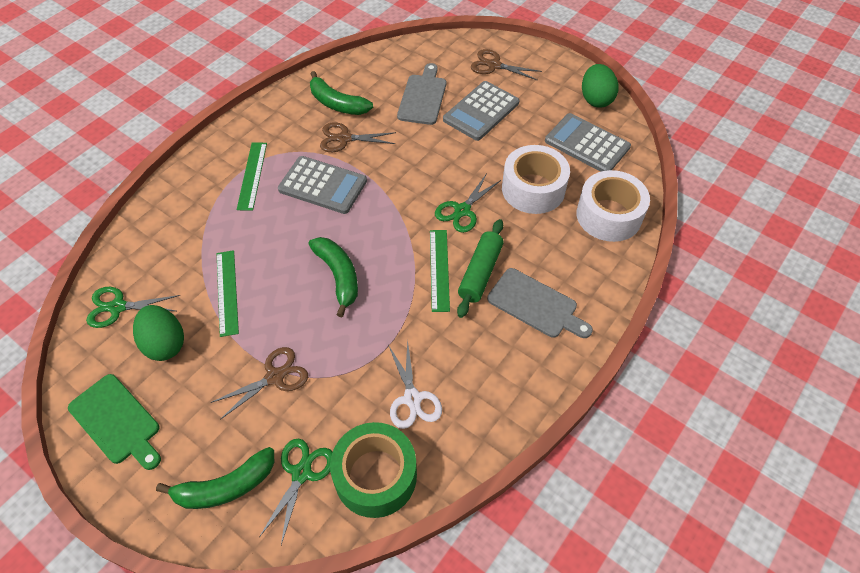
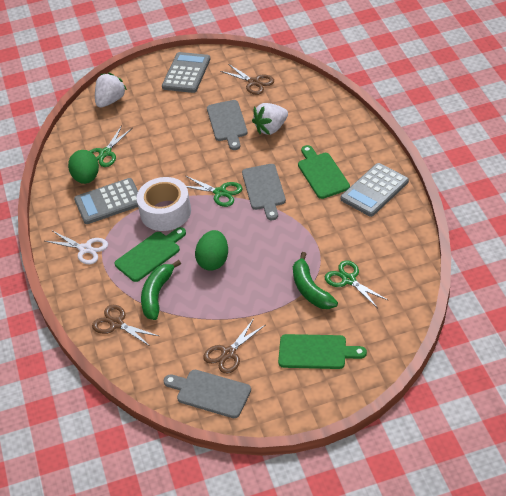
green banana: [156,447,275,509] [308,237,358,317] [310,71,373,115] = 3 -> [141,260,181,320] [293,252,338,309] = 2
green cutting board: [68,374,161,470] = 1 -> [115,227,186,282] [278,334,367,369] [298,145,350,199] = 3
green rolling pin: [457,219,504,318] = 1 -> none = 0
green ruler: [217,250,239,337] [237,142,267,211] [430,230,450,312] = 3 -> none = 0
green tape: [330,422,417,518] = 1 -> none = 0
grey cutting board: [397,63,446,125] [487,268,593,338] = 2 -> [163,370,251,418] [207,100,248,150] [242,164,286,220] = 3
white strawberry: none = 0 -> [95,73,127,108] [252,103,288,135] = 2
white tape: [502,145,570,214] [576,170,650,242] = 2 -> [137,177,191,231] = 1

